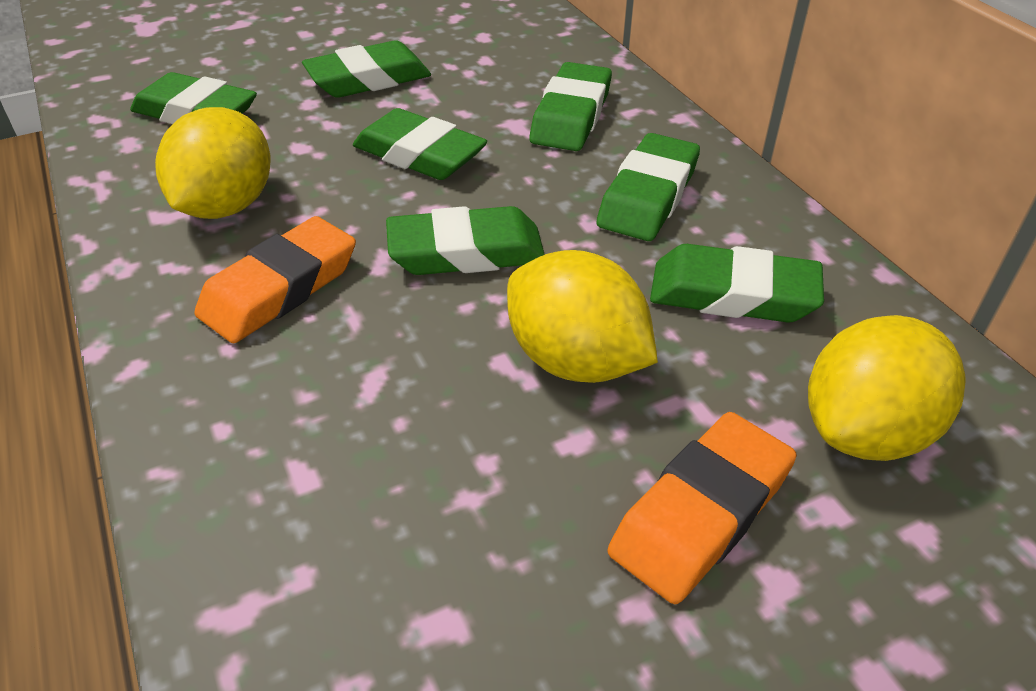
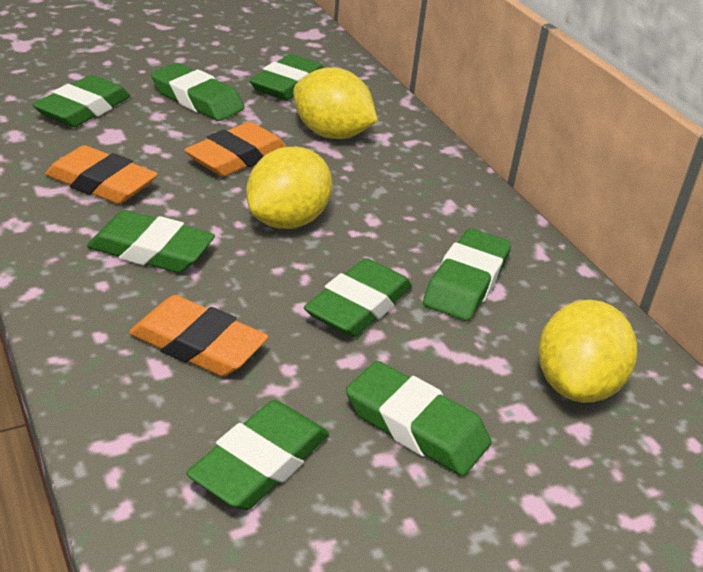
green eraser: [130,72,257,124] [302,40,431,98] [353,108,487,180] [386,206,545,275] [530,62,612,151] [596,133,700,241] [650,244,824,322] = 7 -> [33,75,130,127] [87,210,215,273] [151,63,244,121] [186,400,329,510] [250,54,323,101] [304,258,412,337] [346,361,492,476] [423,228,511,321] = 8
orange eraser: [194,216,356,343] [608,412,797,604] = 2 -> [45,145,158,204] [129,295,269,376] [184,122,286,177] = 3

